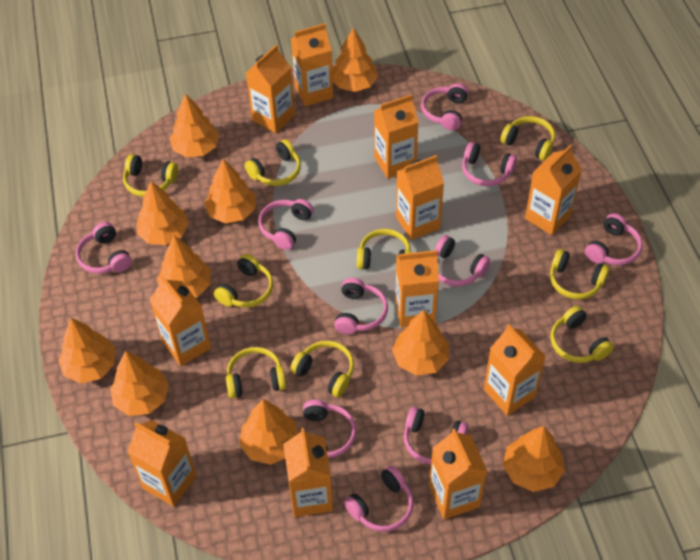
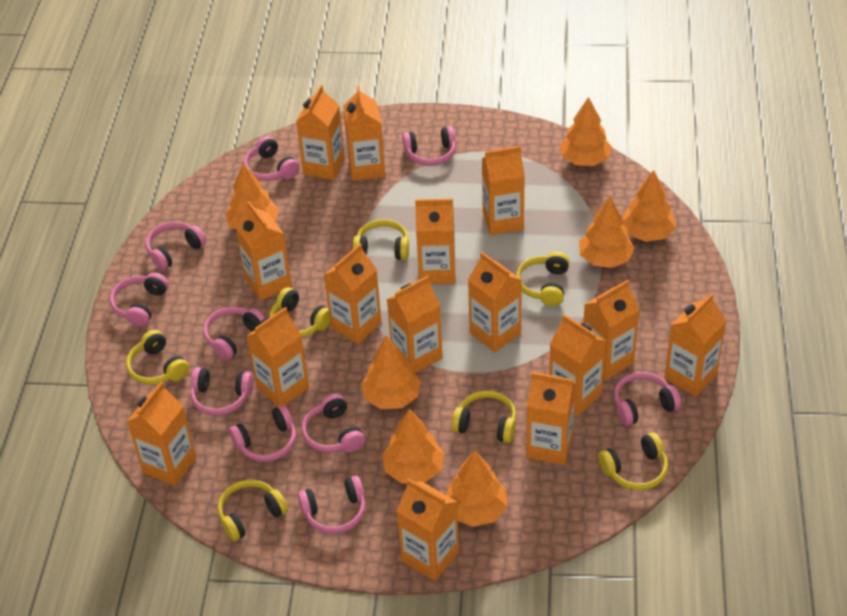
orange carton: [127,420,196,507] [150,276,211,366] [246,45,295,133] [283,428,333,517] [291,23,333,106] [374,94,419,179] [395,250,439,328] [396,155,444,240] [429,428,487,519] [484,324,546,416] [525,145,582,235] = 11 -> [127,382,196,486] [235,201,292,300] [247,307,309,407] [296,85,345,180] [324,243,382,344] [343,86,385,181] [387,276,443,373] [396,478,459,581] [415,199,455,284] [468,252,522,352] [482,146,525,235] [526,372,576,465] [549,314,606,416] [584,280,640,380] [665,293,726,397] = 15
orange tree: [58,318,116,383] [110,351,169,416] [136,181,189,245] [157,236,211,298] [170,93,219,157] [204,159,255,223] [239,399,298,465] [332,28,378,92] [392,310,449,375] [503,426,565,492] = 10 -> [225,163,279,230] [361,336,421,409] [382,409,445,484] [446,450,508,527] [560,97,612,166] [579,196,634,268] [622,170,676,242] = 7
yellow headphones: [123,154,178,197] [214,254,273,308] [226,347,286,398] [245,139,301,186] [290,341,354,397] [357,229,412,270] [500,116,555,160] [550,249,610,299] [551,306,614,363] = 9 -> [126,330,189,385] [217,480,288,542] [270,287,330,338] [353,219,409,260] [451,390,516,443] [516,252,569,306] [598,432,668,490] = 7

